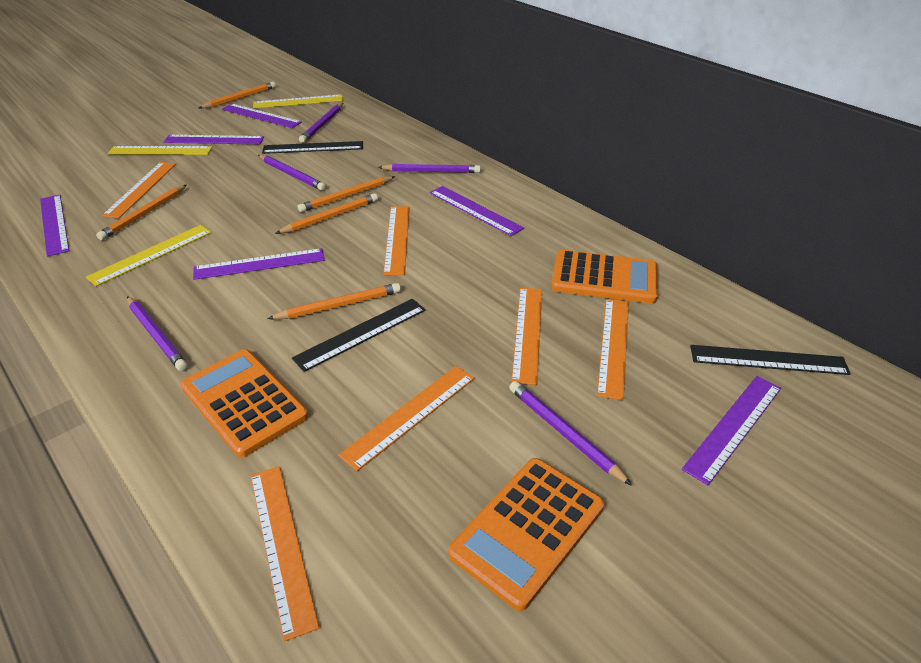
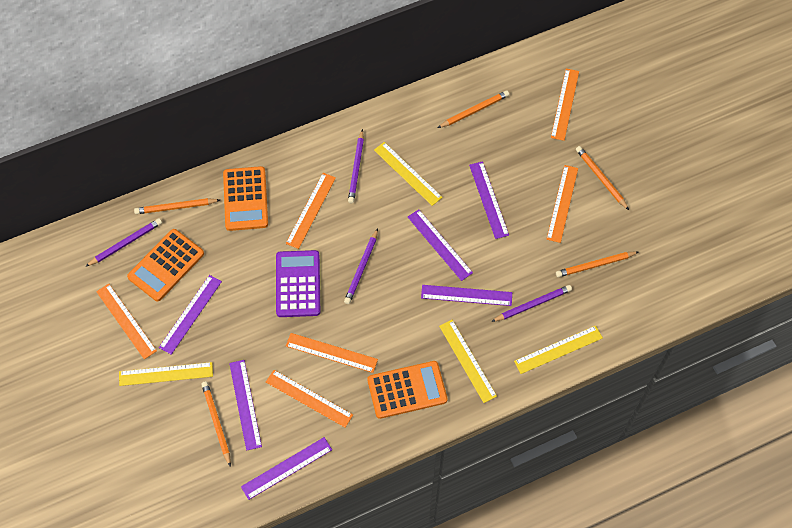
black ruler: [262,141,363,154] [292,299,426,372] [690,345,851,375] = 3 -> none = 0
purple calculator: none = 0 -> [276,250,320,317] = 1
purple pencil: [127,296,188,371] [258,155,326,191] [299,103,343,143] [378,164,481,173] [509,381,632,486] = 5 -> [85,218,162,267] [344,228,378,304] [348,129,364,203] [491,285,572,322] = 4
yellow ruler: [86,225,212,286] [108,146,212,155] [253,94,343,108] = 3 -> [119,362,213,386] [374,142,443,206] [439,320,497,403] [514,325,603,374] = 4

